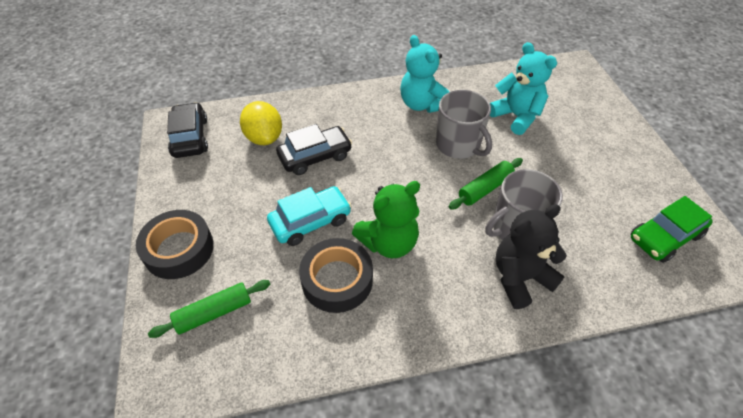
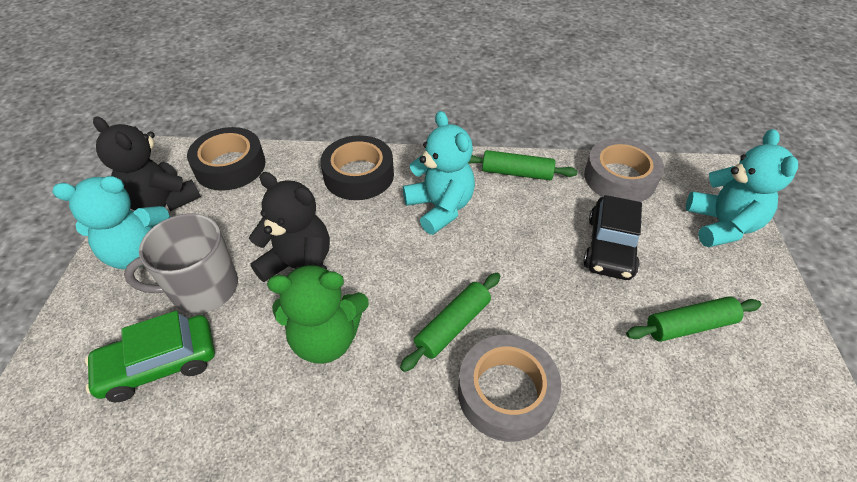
black car: [167,102,208,158] [276,124,352,175] = 2 -> [583,195,642,280] = 1
black teddy bear: [496,204,567,309] = 1 -> [93,117,201,211] [249,172,330,282] = 2
green rolling pin: [148,280,270,338] [449,158,523,210] = 2 -> [400,273,500,372] [468,150,578,180] [626,296,761,342] = 3
grey mug: [436,90,492,159] [485,169,563,240] = 2 -> [124,214,238,314] = 1
grey tape: none = 0 -> [458,335,561,442] [584,138,664,202] = 2
turquoise car: [267,186,351,246] = 1 -> none = 0
turquoise teddy bear: [400,35,449,113] [490,42,557,135] = 2 -> [52,176,171,269] [403,111,475,235] [686,129,798,247] = 3
yellow lemon: [240,101,282,145] = 1 -> none = 0

